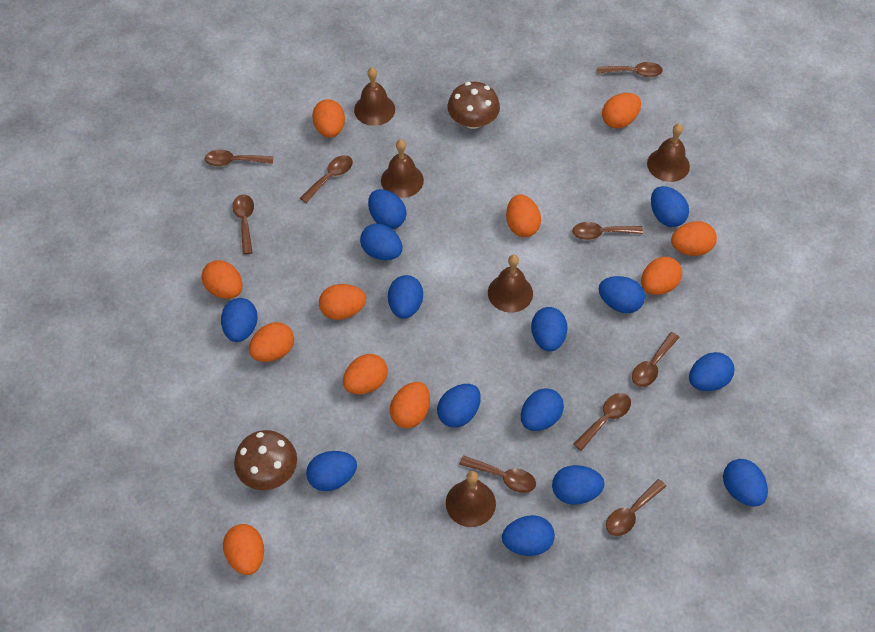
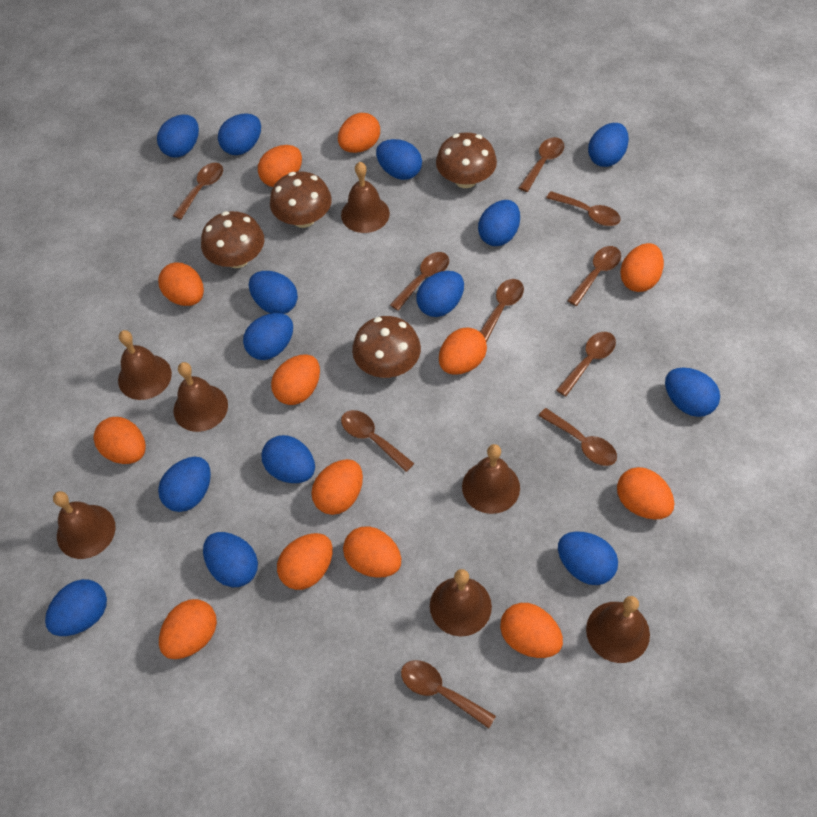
brown bell: [354,67,395,126] [381,139,424,198] [446,471,496,527] [488,255,533,313] [647,124,690,182] = 5 -> [53,491,116,559] [118,330,172,400] [173,362,228,432] [341,162,390,233] [430,569,492,636] [462,444,520,514] [586,596,650,663] = 7
brown mushroom: [234,430,297,490] [447,82,500,129] = 2 -> [201,211,264,268] [270,171,332,228] [352,316,421,378] [436,132,497,188] = 4
brown spoon: [205,150,273,166] [232,194,254,255] [300,155,353,203] [459,455,536,493] [573,222,643,240] [573,393,631,451] [597,62,663,77] [606,479,666,536] [632,332,680,387] = 9 -> [173,163,223,220] [341,410,414,472] [390,252,449,311] [401,660,496,728] [480,279,524,342] [519,137,564,192] [539,408,617,466] [546,191,621,226] [556,332,616,396] [567,246,621,306] = 10
orange egg: [202,260,242,299] [223,524,264,575] [249,322,294,362] [312,99,345,138] [319,284,366,320] [343,354,388,394] [390,382,430,428] [506,195,541,237] [602,93,641,129] [641,257,682,295] [671,221,717,256] = 11 -> [93,417,146,464] [158,263,204,306] [159,599,217,659] [258,145,302,187] [271,354,320,405] [277,533,333,590] [311,459,363,515] [338,113,380,153] [343,526,401,578] [439,327,487,375] [500,603,563,658] [617,467,675,520] [620,243,664,292] = 13

